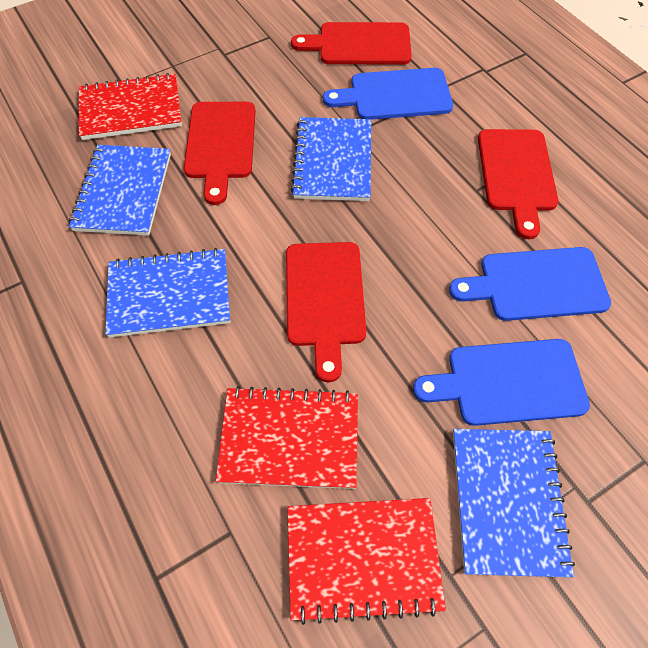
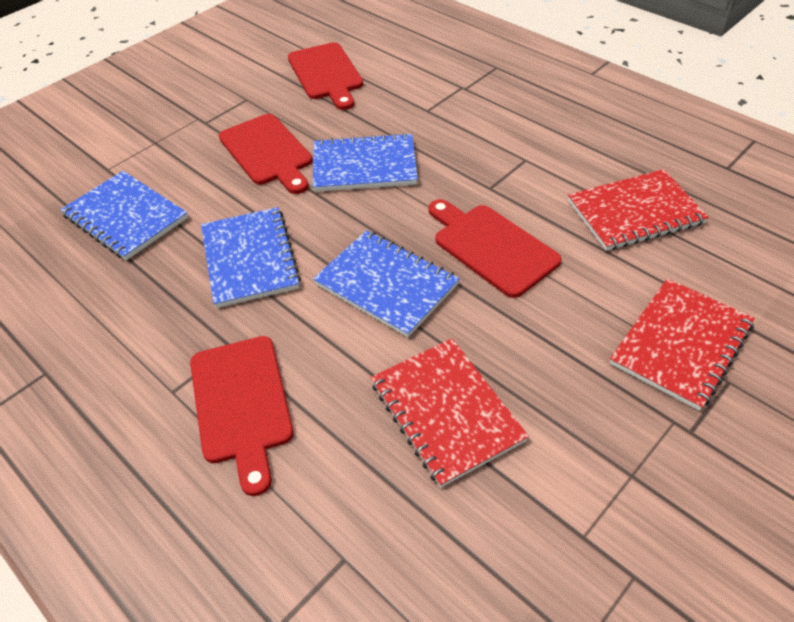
blue cutting board: [323,68,453,120] [413,339,590,426] [449,247,611,321] = 3 -> none = 0

